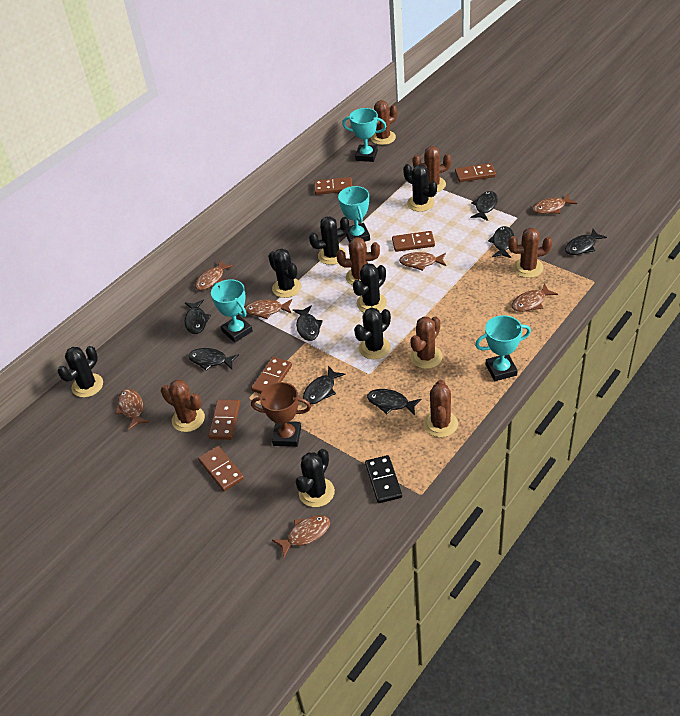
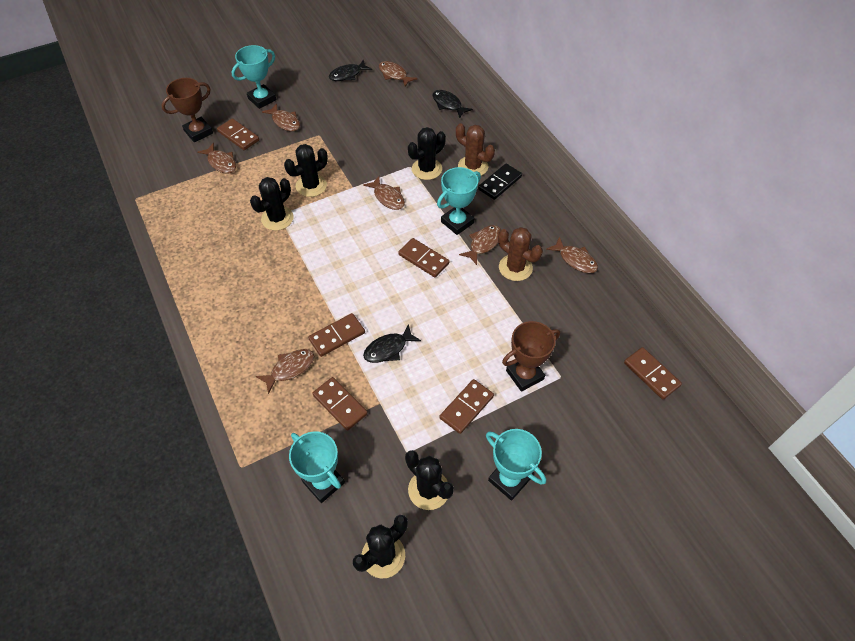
black cactus: [58,346,103,398] [268,249,301,298] [295,449,335,507] [309,216,349,265] [353,263,387,313] [354,307,391,359] [403,164,437,212] = 7 -> [250,177,294,230] [284,144,328,197] [353,515,408,579] [405,450,454,510] [408,127,446,180] = 5
black fish: [185,299,211,334] [189,348,239,371] [293,305,323,341] [303,366,345,405] [367,389,422,415] [471,191,498,221] [488,226,514,258] [565,229,607,255] = 8 -> [329,59,372,81] [363,324,421,363] [432,90,473,119] = 3
brown cactus: [161,380,205,432] [336,237,380,286] [371,100,397,145] [410,316,443,369] [412,146,452,192] [423,380,458,437] [508,228,553,278] = 7 -> [456,123,495,176] [498,227,543,281] = 2
brown trophy: [251,382,311,447] = 1 -> [161,78,213,142] [502,321,560,392] = 2

